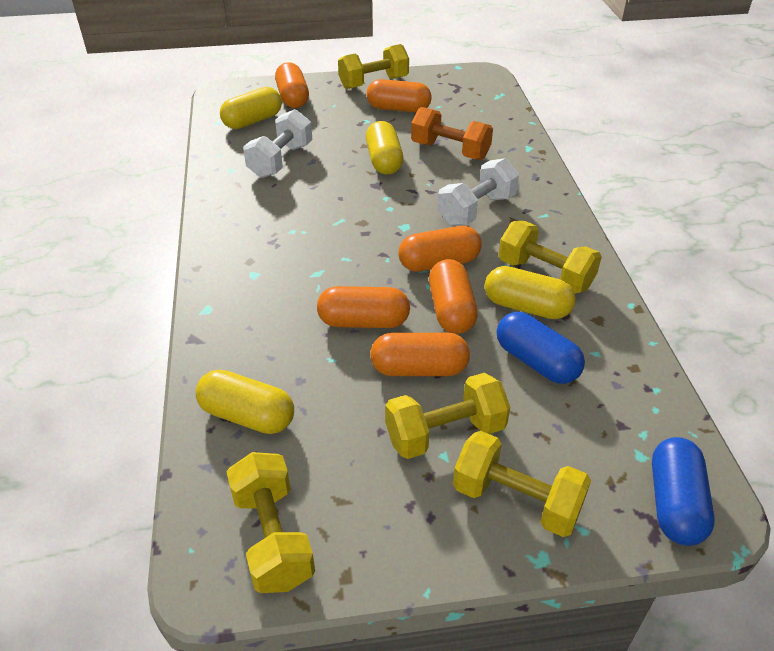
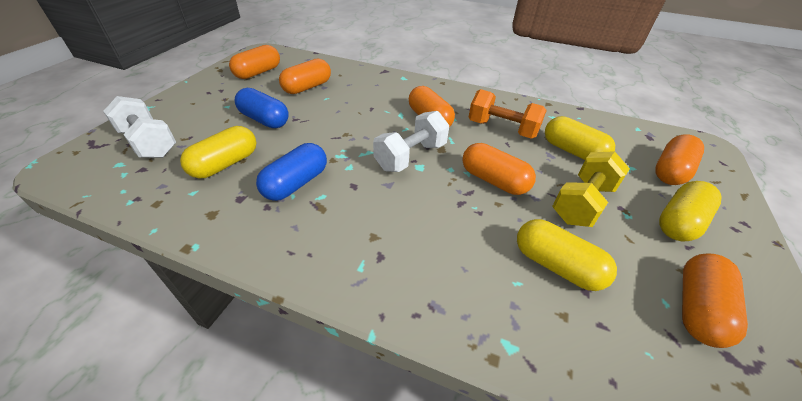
yellow dumbbell: [226,452,315,593] [338,44,409,89] [385,373,510,459] [453,431,591,537] [499,221,602,294] = 5 -> [552,151,630,227] = 1

